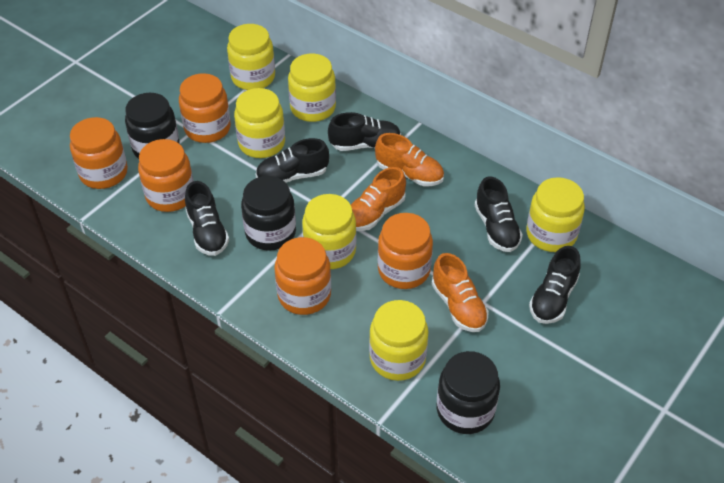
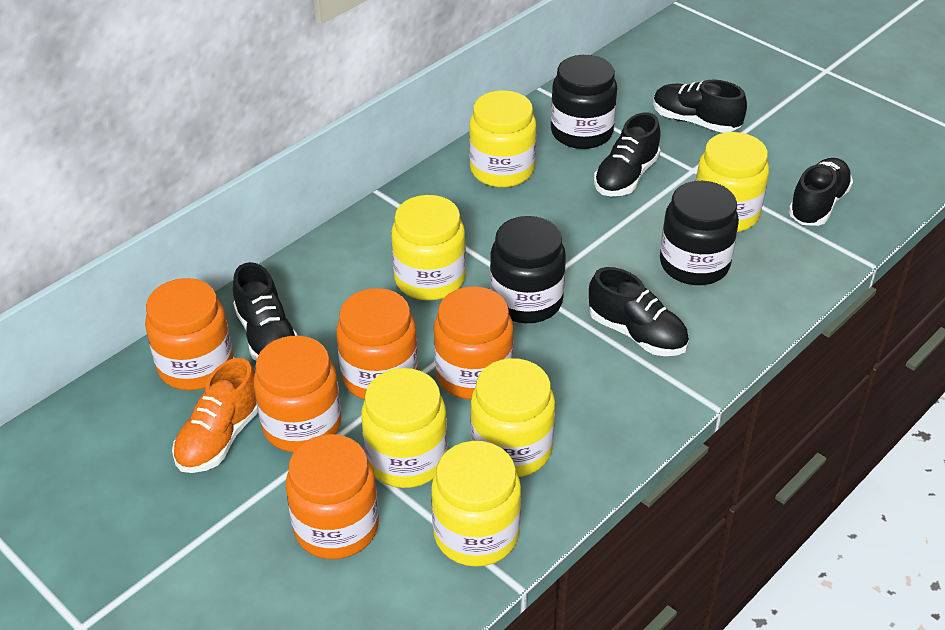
orange shoe: [351,167,406,231] [375,133,444,186] [432,253,489,332] = 3 -> [172,358,258,473] = 1

